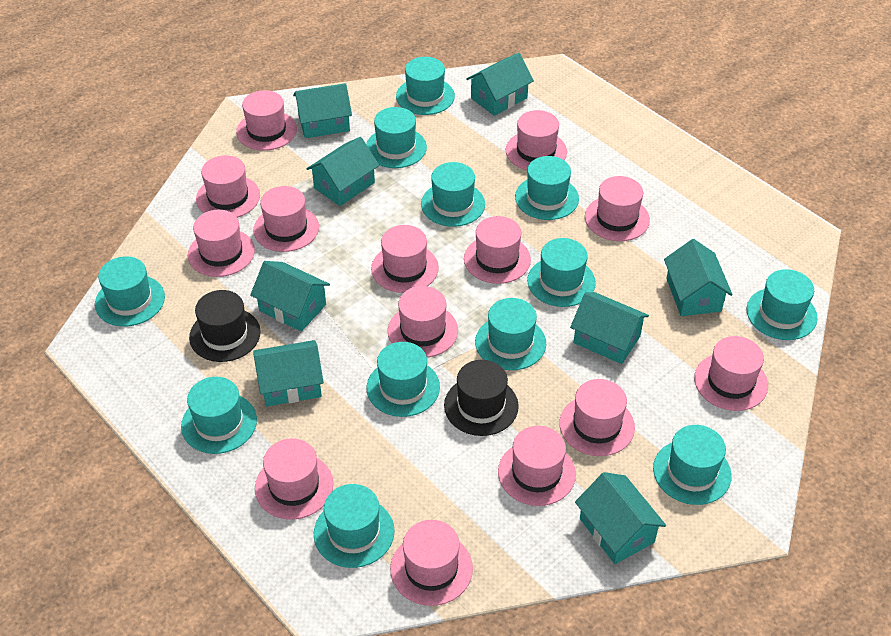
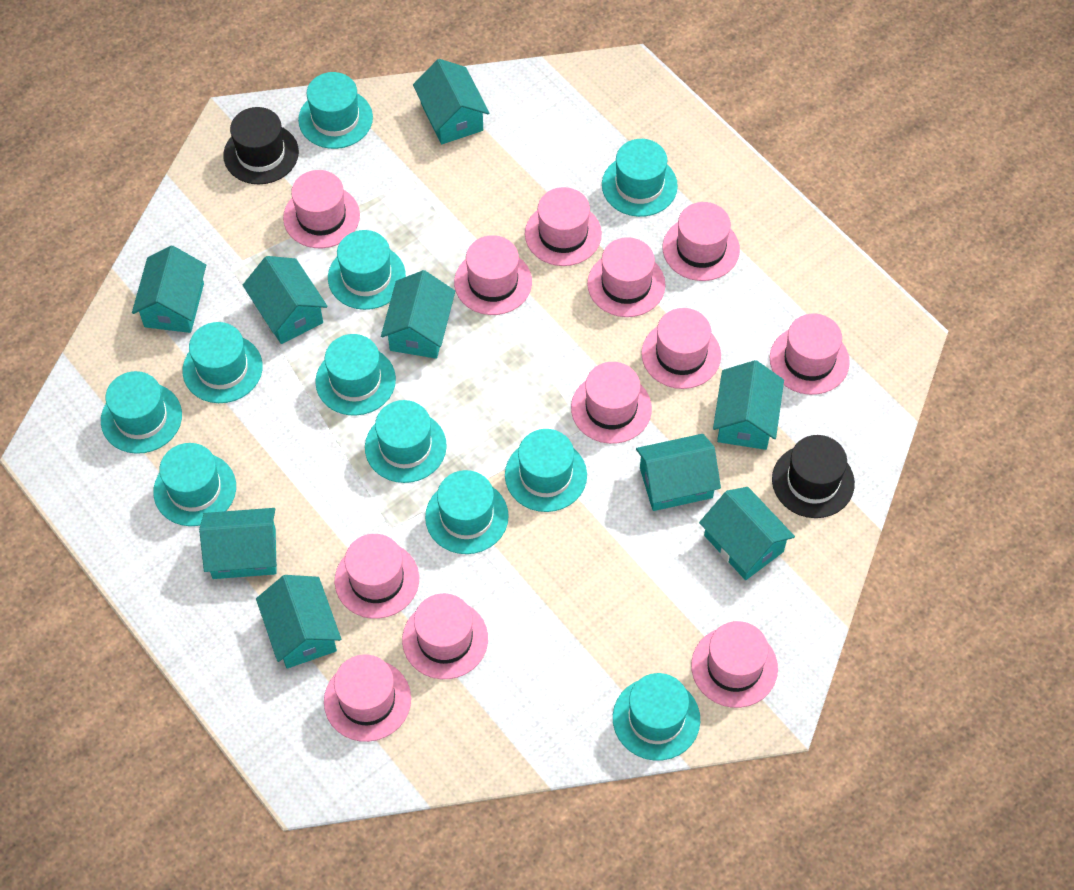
pink hat: [188,210,255,277] [196,155,260,218] [236,90,297,151] [253,186,319,252] [255,438,334,520] [371,225,439,293] [388,286,458,358] [390,520,473,606] [464,216,531,284] [498,426,576,506] [506,110,567,170] [559,379,635,456] [585,176,650,241] [694,336,768,411] = 14 -> [283,170,360,248] [324,654,411,742] [335,534,419,619] [402,593,488,679] [454,235,532,315] [525,187,602,266] [571,362,652,444] [587,237,666,317] [641,308,721,389] [663,202,740,281] [691,621,778,708] [770,314,850,395] = 12
turquoise hat: [95,256,165,327] [181,377,257,454] [314,484,395,568] [366,107,427,168] [367,342,440,417] [396,57,455,115] [421,162,485,227] [475,298,546,370] [515,156,579,220] [527,238,596,307] [653,425,732,505] [747,269,817,340] = 12 -> [101,371,182,454] [153,443,236,526] [182,322,263,403] [298,72,373,149] [315,334,396,416] [328,230,406,310] [365,400,447,483] [425,470,509,554] [505,429,587,512] [602,139,678,217] [613,673,700,761] = 11
turquoise house: [250,261,330,331] [254,340,324,407] [293,83,352,138] [307,137,379,206] [466,53,534,116] [570,292,649,364] [575,472,666,564] [664,239,733,316] = 8 -> [132,246,206,333] [199,508,277,579] [243,256,328,344] [256,575,341,669] [381,270,455,359] [413,59,489,145] [636,434,721,511] [699,487,795,580] [713,360,784,450] = 9

